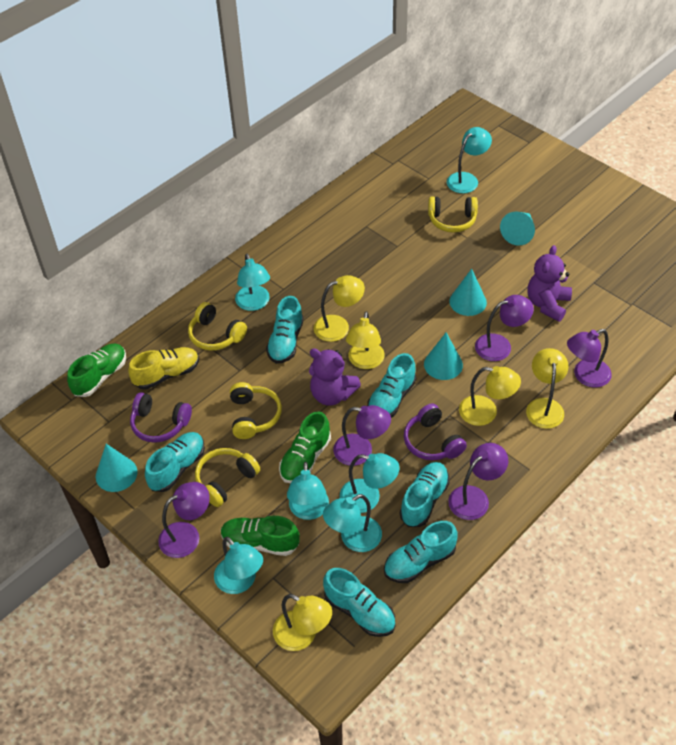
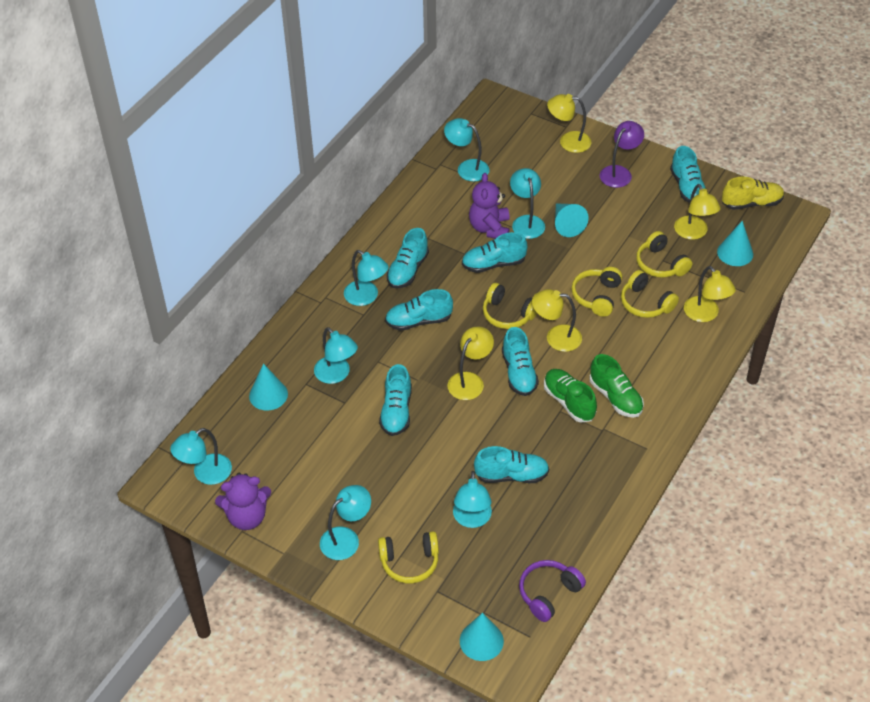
green shoe: [67,344,126,397] [221,516,300,556] [279,411,331,483] = 3 -> [544,369,597,422] [590,354,644,418] = 2
purple headphones: [130,392,192,443] [404,403,467,460] = 2 -> [519,560,586,622] = 1
purple lamp: [158,482,210,558] [333,405,391,466] [448,443,508,520] [475,295,534,361] [567,329,612,388] = 5 -> [600,121,644,188] = 1
turquoise lamp: [214,536,263,594] [235,253,270,311] [287,462,329,520] [323,494,382,552] [340,453,400,513] [447,127,492,194] = 6 -> [170,428,232,485] [314,327,358,384] [320,485,371,560] [344,250,389,306] [444,118,489,181] [453,471,492,528] [510,168,545,239] = 7
turquoise shoe: [145,432,205,492] [266,296,304,364] [323,568,395,637] [367,353,416,418] [384,521,458,583] [400,462,450,527] = 6 -> [379,364,412,436] [385,289,453,331] [387,228,429,288] [462,232,527,273] [474,446,549,483] [502,327,539,396] [670,146,708,203] = 7
yellow headphones: [188,302,247,351] [195,448,260,507] [230,382,282,439] [428,197,478,233] = 4 -> [378,531,439,583] [483,283,537,329] [571,267,622,317] [621,270,679,318] [636,231,692,278] = 5

